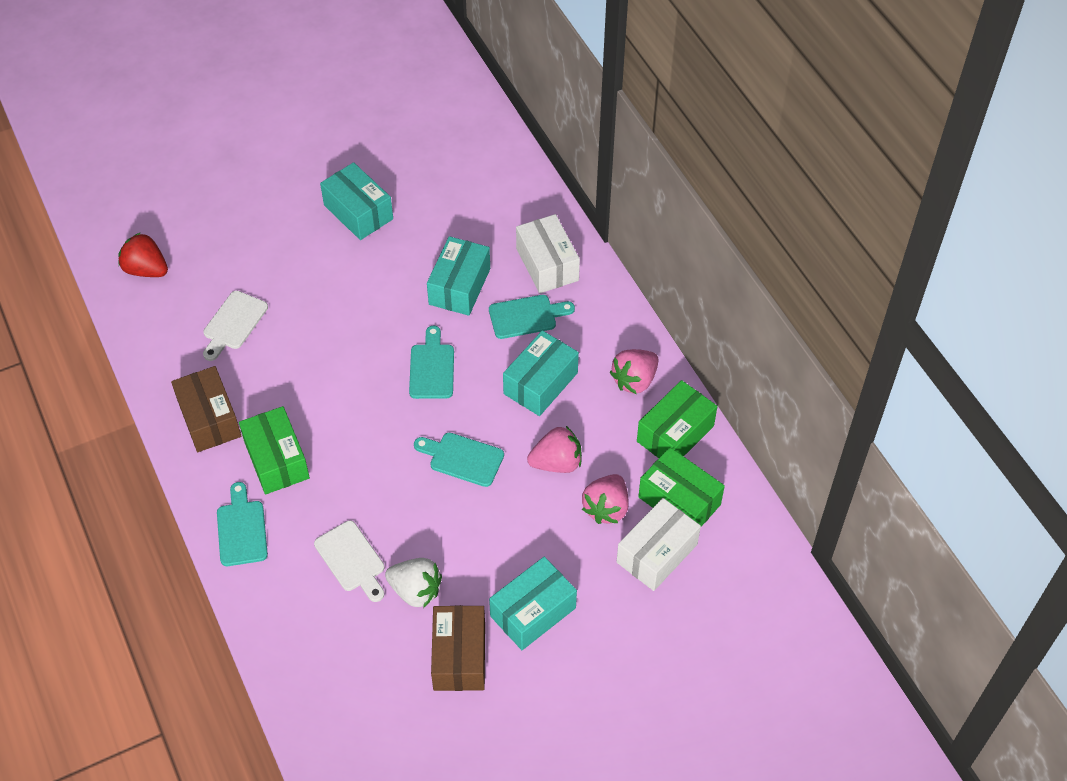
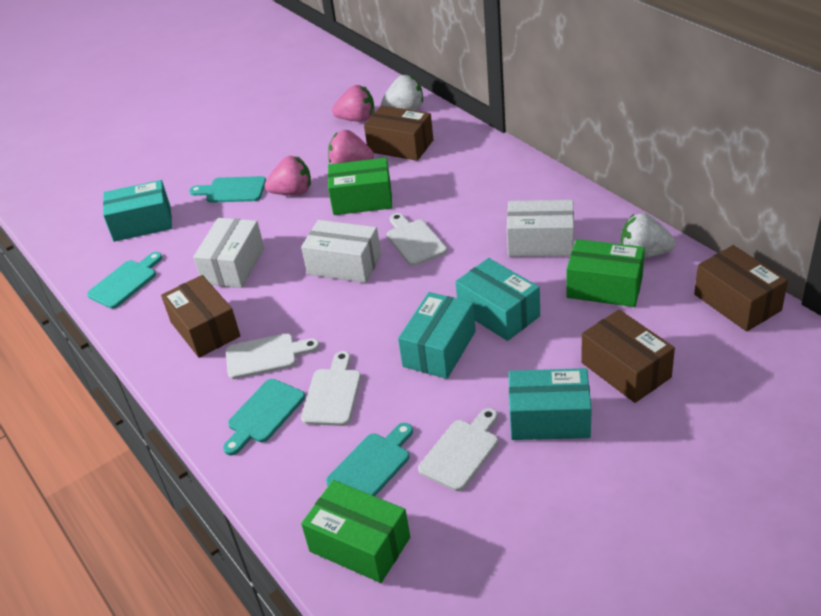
brown box: [171,366,241,452] [431,605,485,691] = 2 -> [161,275,240,358] [364,106,433,161] [581,310,675,403] [694,245,788,332] = 4
red strawberry: [118,232,168,277] = 1 -> none = 0
white box: [516,214,580,293] [617,498,701,591] = 2 -> [193,218,264,288] [301,220,381,283] [507,200,574,257] = 3
white cutting board: [203,291,268,361] [314,521,384,602] = 2 -> [226,333,319,379] [301,351,361,426] [387,213,447,266] [418,408,498,491] = 4
white strawberry: [385,558,442,608] = 1 -> [381,75,423,111] [621,213,676,258] = 2

